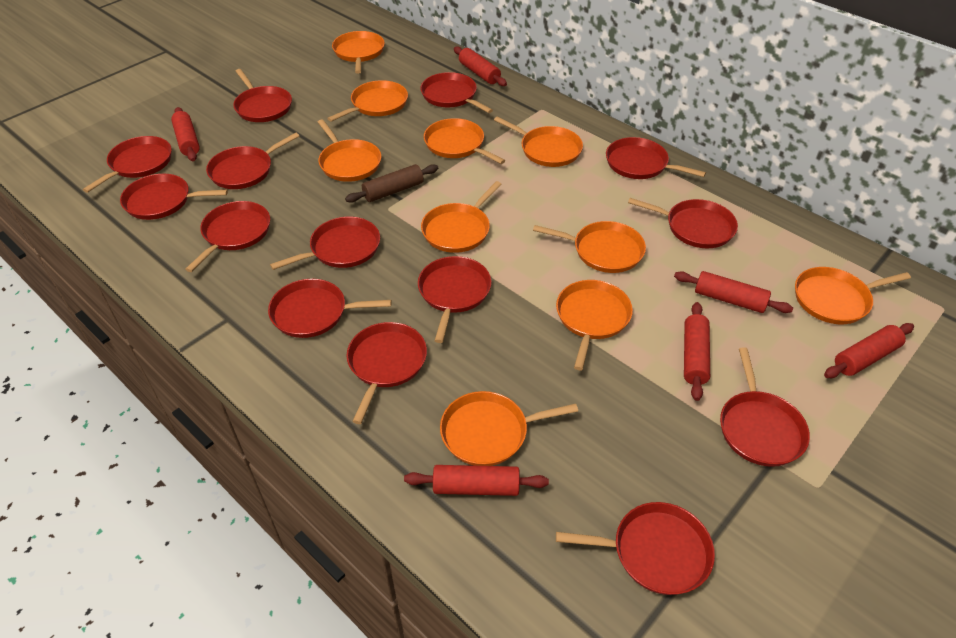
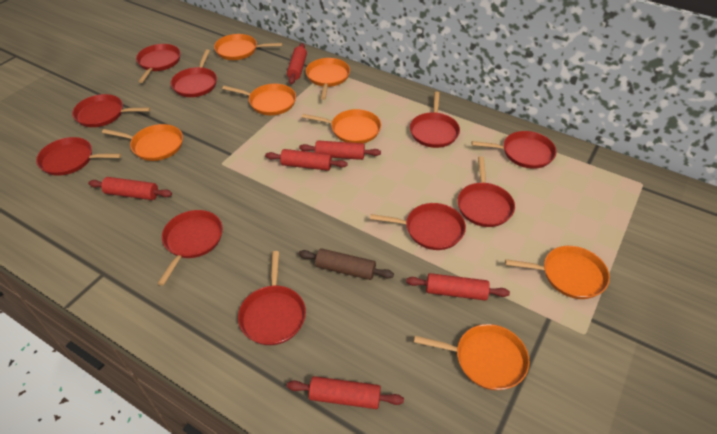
orange pan: [318,119,381,182] [327,80,408,122] [332,31,385,74] [421,181,502,253] [424,118,505,164] [440,391,578,466] [494,116,583,167] [533,221,646,273] [556,280,633,370] [795,267,911,324] = 10 -> [102,124,183,161] [214,34,283,60] [222,84,296,115] [302,109,381,143] [306,58,350,100] [414,324,530,390] [505,246,610,299] = 7
red pan: [83,136,172,193] [120,174,228,220] [185,201,270,272] [206,133,299,189] [233,69,292,122] [268,279,392,338] [270,217,380,270] [347,322,427,424] [418,256,492,343] [420,72,493,113] [556,502,715,595] [606,137,706,179] [628,198,738,248] [720,347,810,467] = 14 -> [36,137,121,176] [72,94,151,127] [136,44,181,83] [157,210,223,286] [170,49,217,97] [238,251,306,345] [370,203,466,250] [410,92,460,148] [457,156,515,227] [472,131,557,169] = 10

